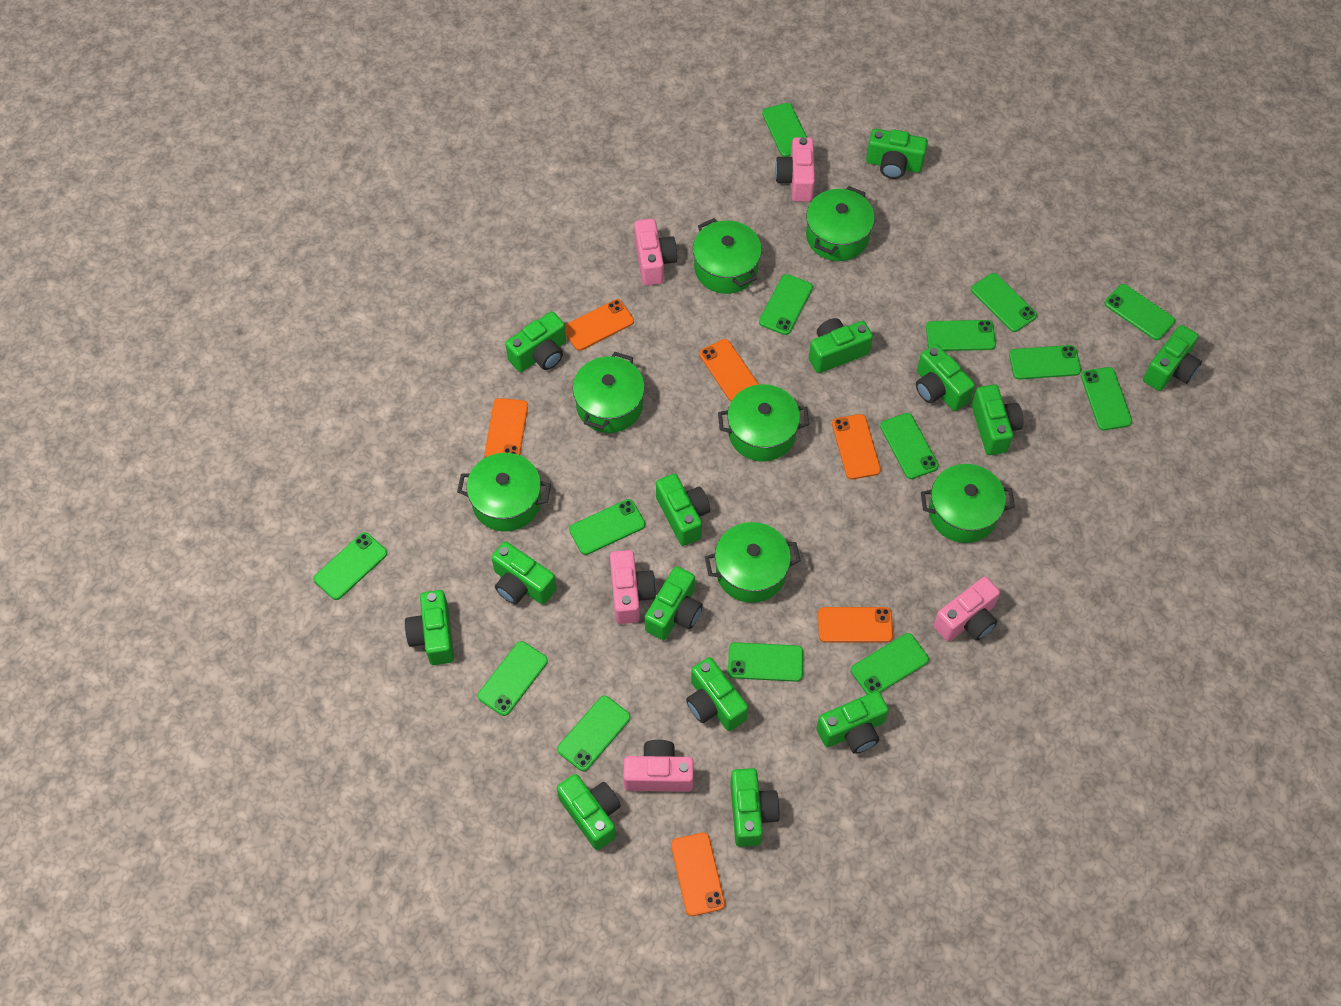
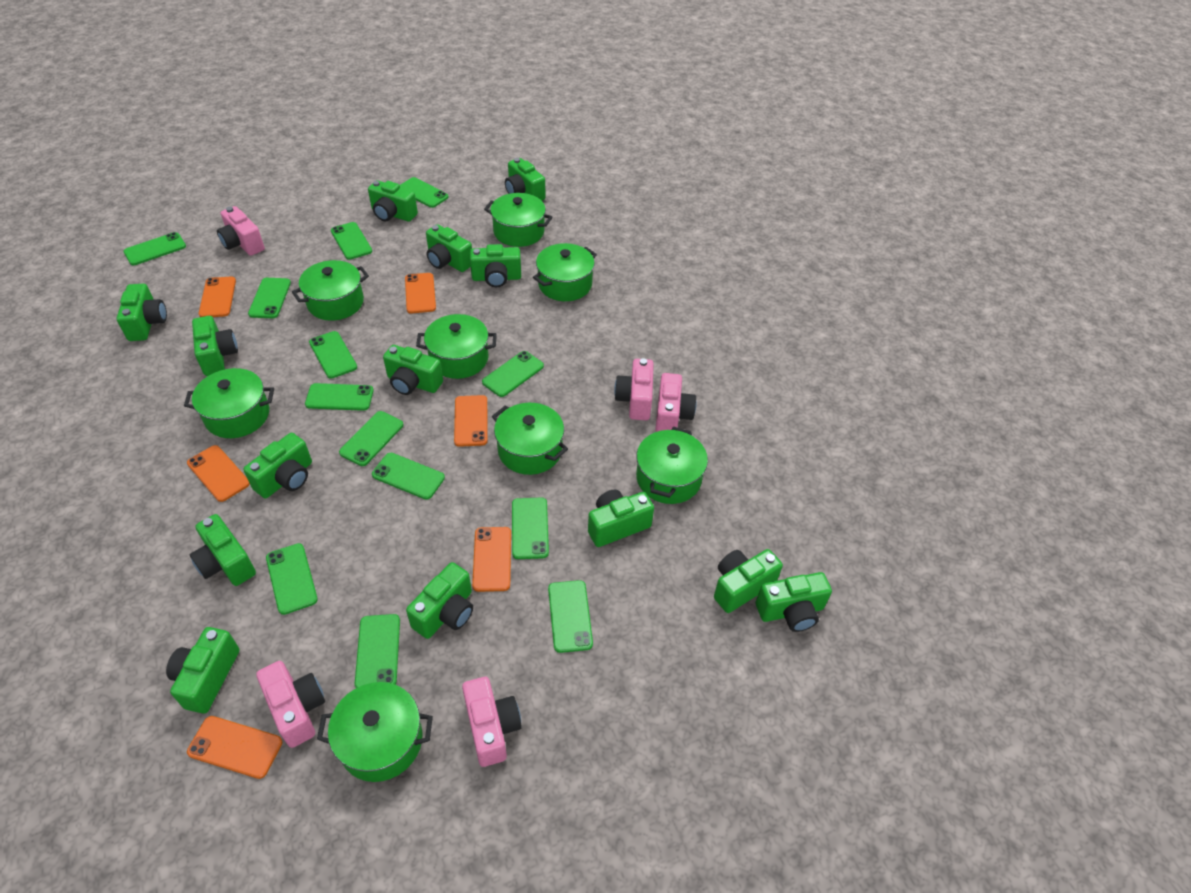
green phone: [313,532,387,600] [477,641,548,716] [557,696,630,771] [569,499,645,555] [728,642,803,682] [759,274,813,335] [762,103,807,157] [851,633,929,694] [880,413,939,479] [926,320,996,351] [971,273,1037,332] [1009,345,1081,380] [1081,367,1132,430] [1104,284,1175,340] = 14 -> [123,232,186,265] [248,278,291,318] [266,543,318,615] [305,383,374,411] [309,331,357,379] [331,222,372,260] [339,411,403,466] [355,614,400,688] [372,453,445,500] [400,177,448,208] [482,351,544,397] [512,498,549,559] [548,580,593,653] = 13
green pot: [457,453,551,532] [572,352,645,433] [693,218,762,294] [705,522,801,603] [718,384,809,462] [806,186,875,261] [921,464,1015,543] = 7 -> [184,368,274,438] [292,260,369,321] [317,682,433,782] [416,314,497,379] [484,193,552,247] [492,403,568,475] [533,243,597,301] [636,427,708,504] = 8

